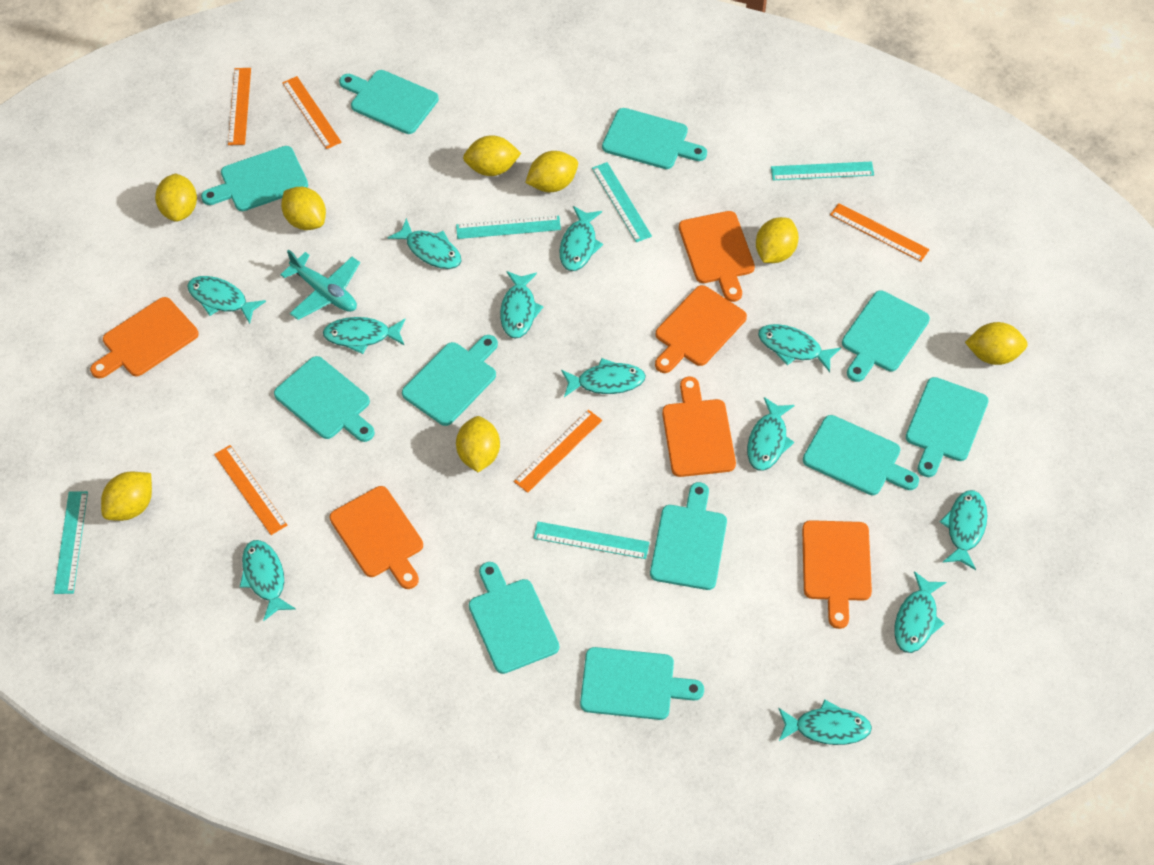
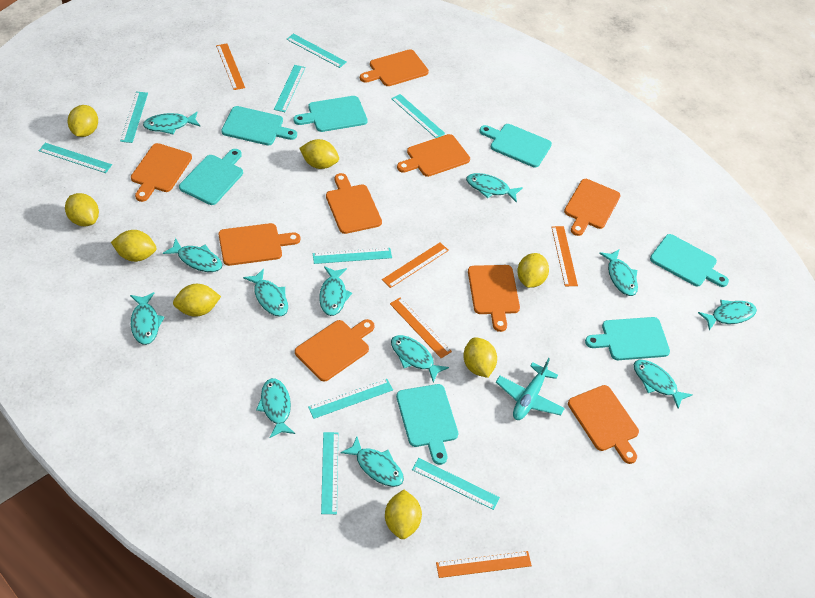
orange cutting board: [90,297,199,378] [330,486,423,589] [655,285,747,373] [662,377,736,477] [679,211,755,302] [802,520,872,629] = 6 -> [131,143,192,202] [219,223,300,266] [295,319,375,382] [326,173,382,234] [360,49,429,86] [397,134,470,177] [468,265,520,332] [564,179,621,236] [568,385,639,464] = 9
turquoise cutting board: [201,146,308,211] [274,356,375,442] [339,70,439,134] [402,335,498,426] [469,562,559,674] [580,647,704,720] [602,108,707,169] [650,482,727,590] [803,415,919,495] [842,291,930,382] [906,377,989,477] = 11 -> [179,149,243,205] [221,106,297,145] [293,96,368,132] [396,384,458,465] [479,124,552,167] [585,317,670,360] [650,234,729,287] = 7
turquoise ruler: [54,491,88,594] [456,216,561,239] [533,522,650,559] [592,162,652,242] [771,161,874,180] = 5 -> [39,143,112,173] [120,91,148,143] [274,65,305,112] [286,34,346,68] [308,379,393,419] [313,248,392,264] [321,432,338,514] [391,94,446,138] [412,458,500,510] = 9

